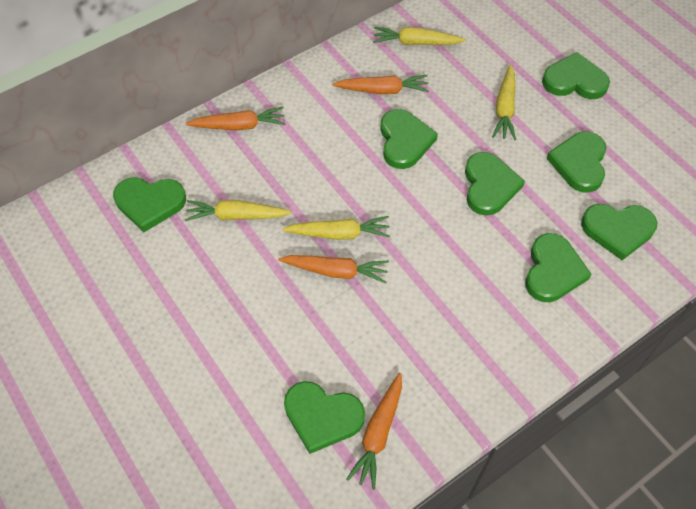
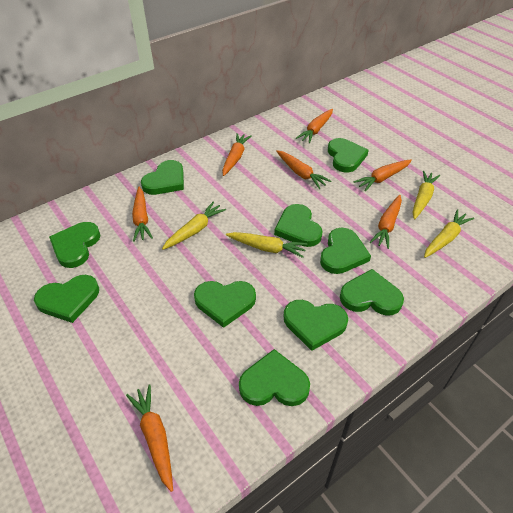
green heart: [113,177,186,232] [284,381,365,454] [380,109,438,169] [465,152,525,216] [525,233,592,302] [542,52,610,99] [546,132,607,193] [581,204,657,260] = 8 -> [34,275,99,323] [49,222,100,268] [141,160,184,195] [194,281,256,328] [239,349,310,406] [274,204,323,247] [284,300,348,351] [320,228,371,274] [328,138,369,172] [340,269,404,316] = 10
orange carrot: [186,107,286,130] [279,255,389,284] [332,75,429,94] [346,373,402,490] = 4 -> [126,384,173,492] [132,187,153,242] [222,133,252,176] [276,150,331,189] [296,109,333,143] [354,160,412,191] [370,195,402,249] = 7

